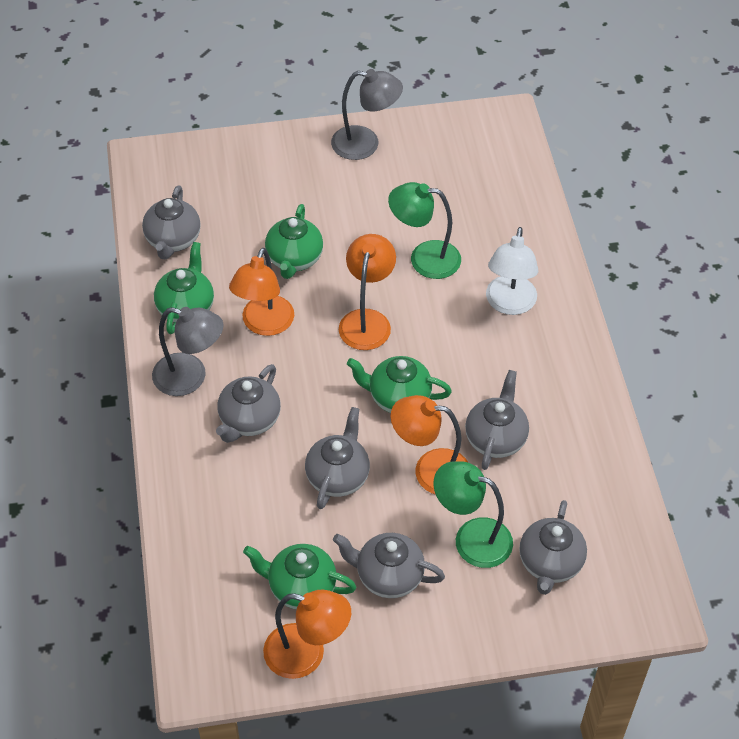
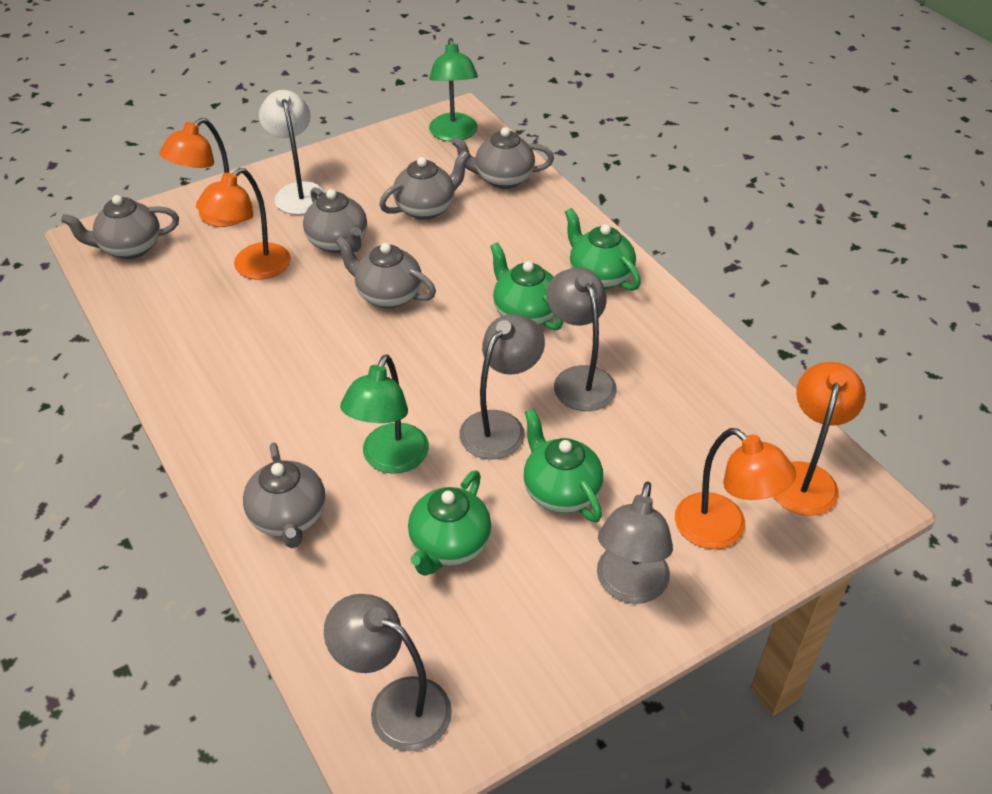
grey lamp: [152,307,224,396] [331,69,403,160] = 2 -> [324,594,452,751] [459,314,545,459] [546,268,617,411] [597,482,673,604] = 4

